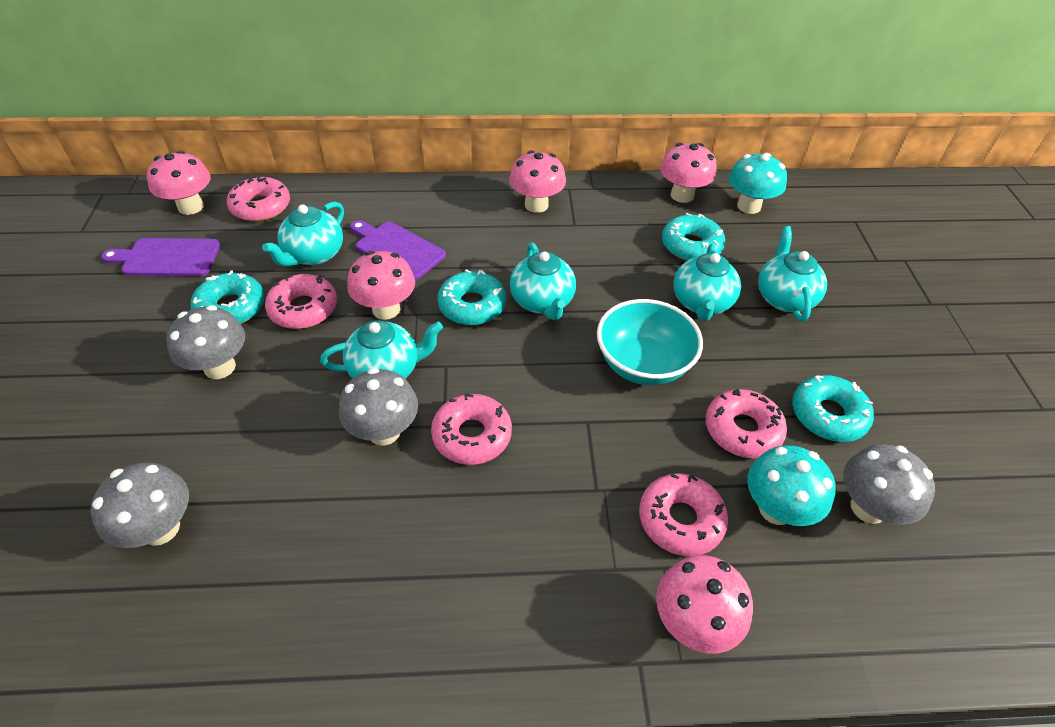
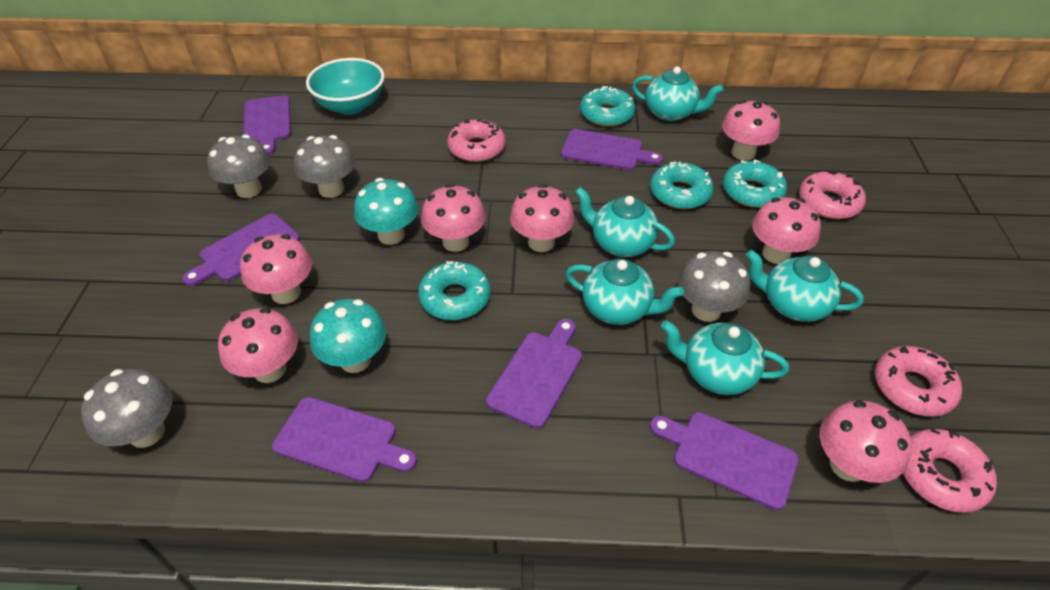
pink donut: [227,176,290,221] [265,274,337,329] [431,393,512,465] [639,473,728,556] [706,389,787,459] = 5 -> [447,119,506,162] [799,169,866,219] [875,346,962,417] [903,428,997,513] = 4
pink mushroom: [147,151,211,215] [347,251,415,320] [509,150,566,213] [656,555,753,653] [660,143,717,203] = 5 -> [218,308,298,383] [240,234,312,304] [421,184,486,252] [510,184,574,252] [722,100,780,161] [752,197,821,264] [820,400,912,483] = 7
purple cutting board: [101,238,220,276] [350,220,446,280] = 2 -> [182,214,300,286] [243,96,291,155] [272,397,417,482] [486,319,582,429] [561,129,663,170] [650,412,799,510] = 6

